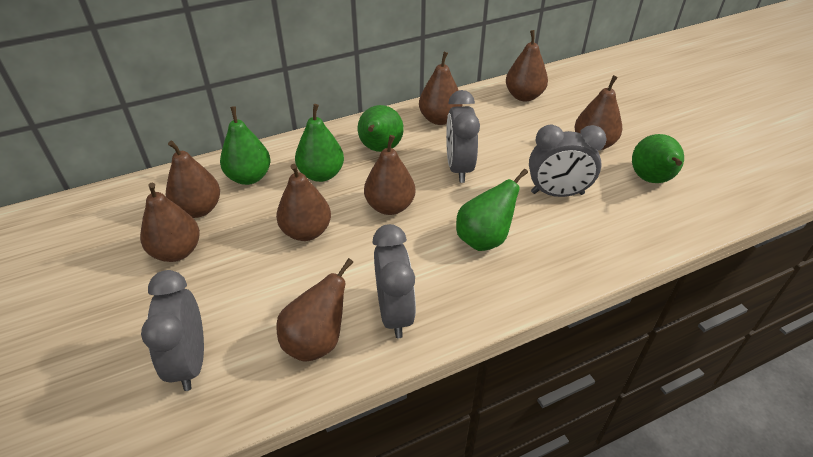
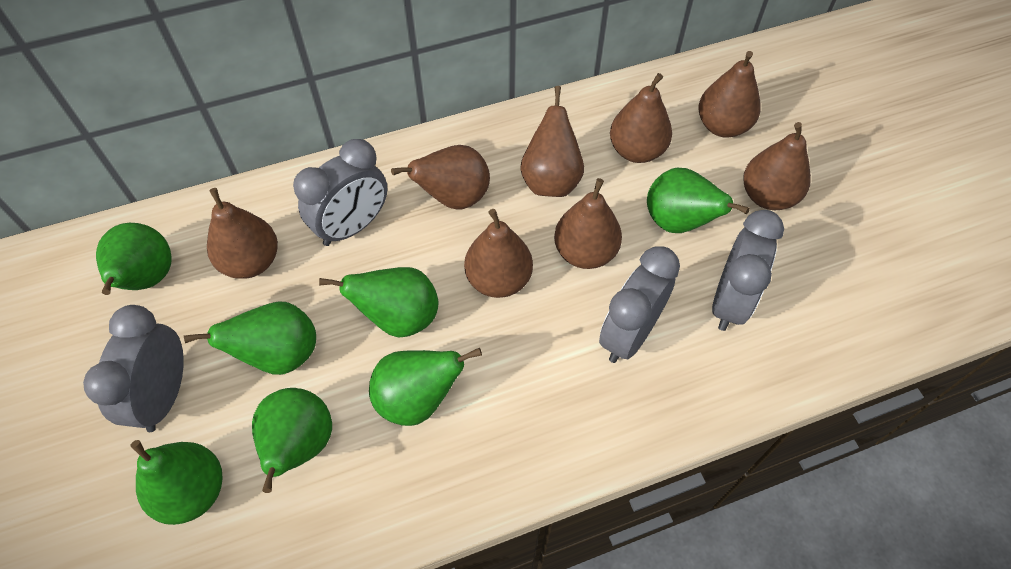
green pear: [220,106,271,185] [295,104,344,182] [358,105,404,152] [456,169,528,251] [632,134,684,183] = 5 -> [96,223,172,295] [131,440,222,525] [184,302,316,375] [252,388,332,493] [319,267,438,337] [369,348,482,426] [647,168,750,233] = 7

